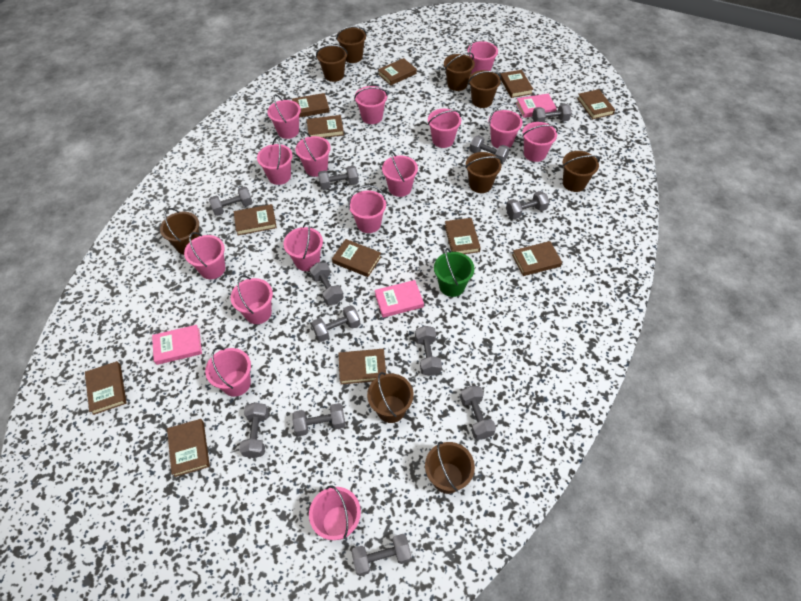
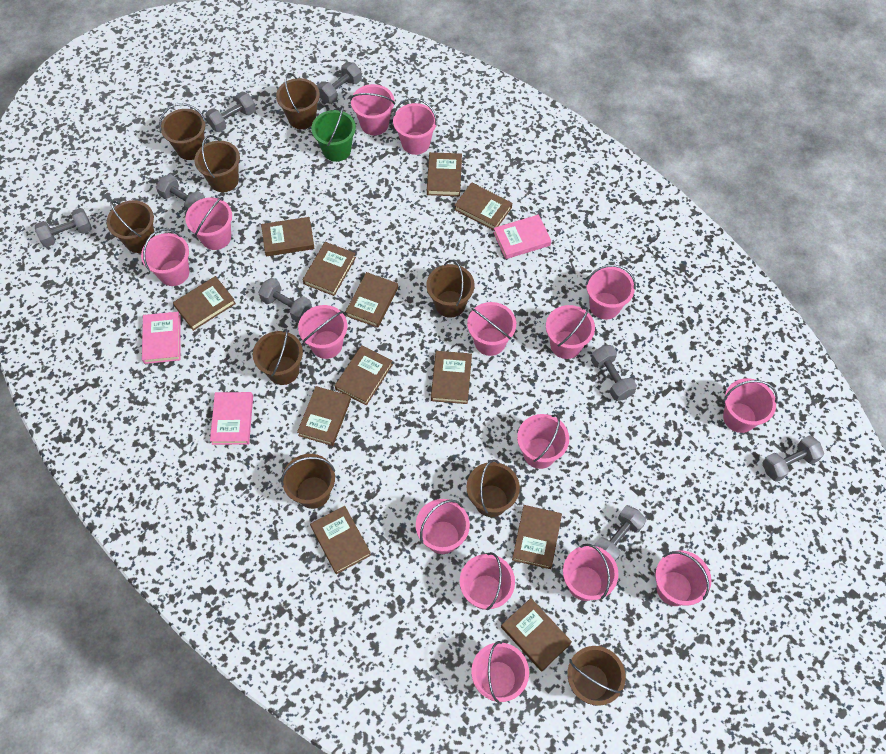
grey dumbbell: [209,186,253,216] [239,402,269,458] [292,403,345,436] [310,262,343,305] [312,305,360,342] [318,166,359,190] [351,534,412,576] [415,326,442,376] [460,386,496,440] [470,135,509,163] [506,191,549,219] [532,104,572,123] = 12 -> [35,208,92,247] [156,174,205,212] [205,92,256,132] [258,278,312,323] [317,62,362,104] [591,345,637,401] [594,505,646,561] [762,435,824,482] = 8

